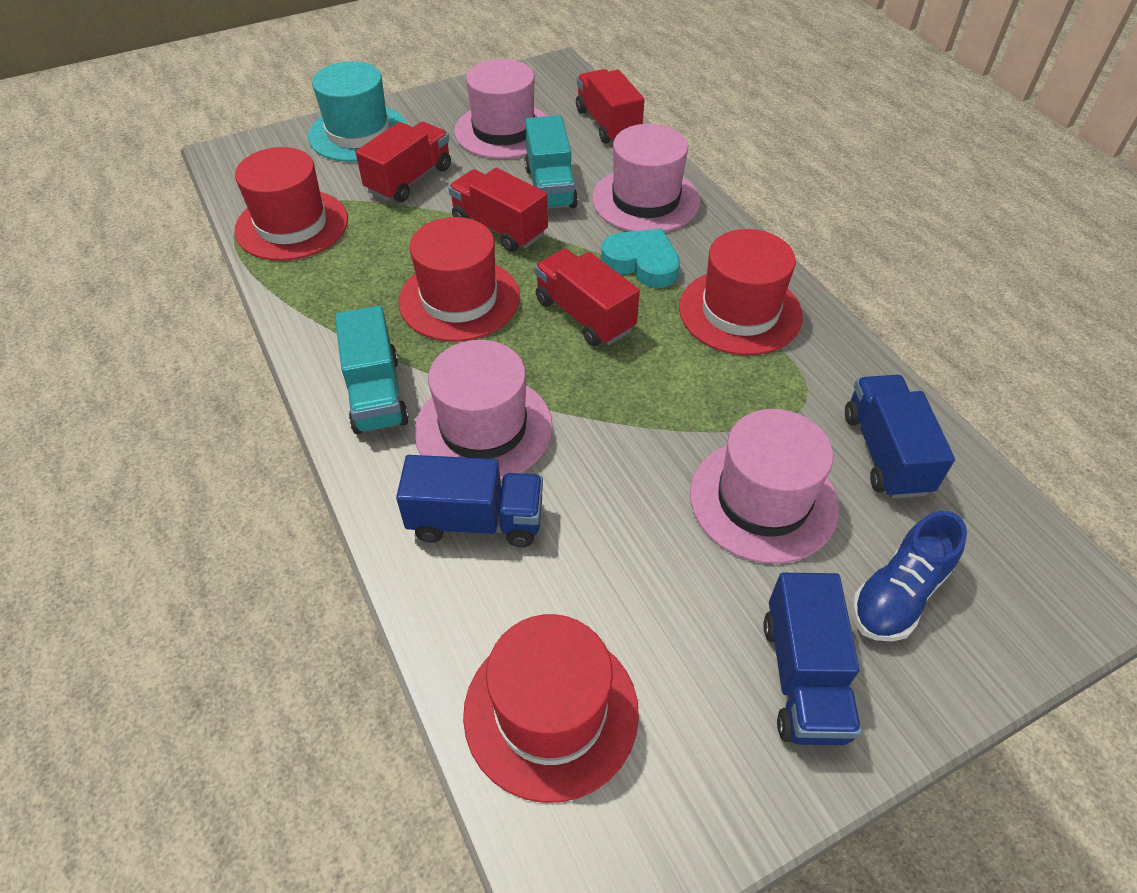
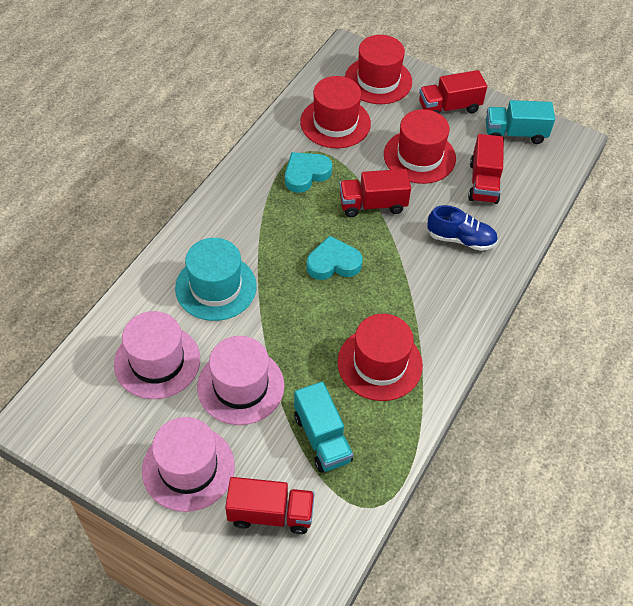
blue truck: [396,455,543,547] [763,573,862,745] [845,375,955,499] = 3 -> none = 0
pink hat: [414,340,553,481] [454,59,547,159] [592,124,700,232] [690,409,839,564] = 4 -> [114,311,200,399] [142,417,235,512] [197,336,284,425] = 3
turquoise heart: [601,228,680,288] = 1 -> [285,152,332,193] [306,236,362,280] = 2

